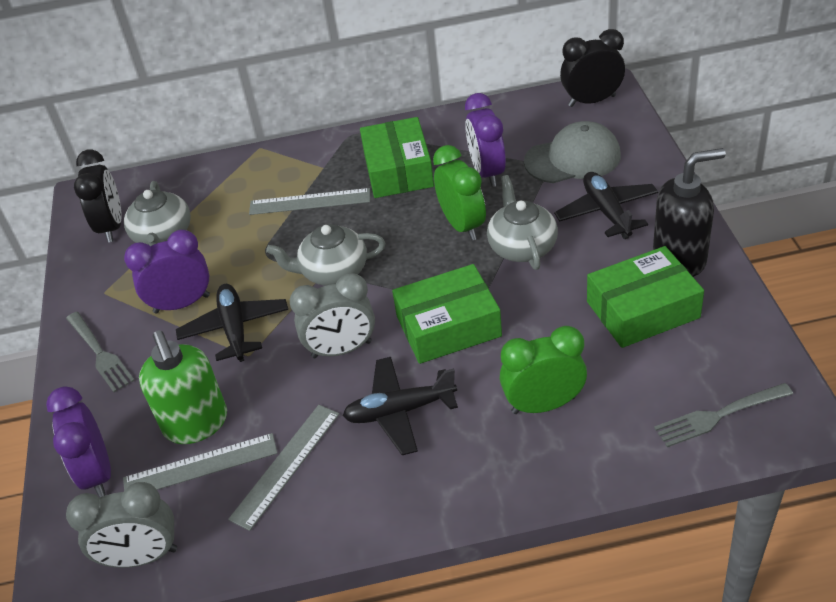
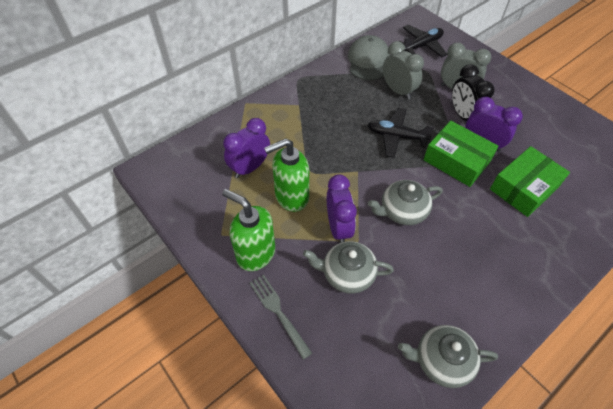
black clock: [74,150,122,242] [560,29,625,107] = 2 -> [452,64,494,121] = 1
black plane: [176,284,288,362] [343,357,458,455] [554,172,658,239] = 3 -> [368,108,434,158] [399,25,447,57] = 2
black soap dispenser: [653,148,726,277] = 1 -> none = 0
green box: [360,117,434,198] [392,264,502,364] [587,246,704,348] = 3 -> [424,121,498,187] [490,146,570,217] = 2
green clock: [433,145,486,240] [500,326,587,414] = 2 -> none = 0
green soap dispenser: [139,330,227,444] = 1 -> [222,189,275,271] [264,138,309,212] = 2
grey fork: [66,312,135,392] [654,383,793,447] = 2 -> [250,275,312,359] = 1
grey ruler: [123,433,278,491] [228,405,339,531] [249,188,370,215] = 3 -> none = 0

